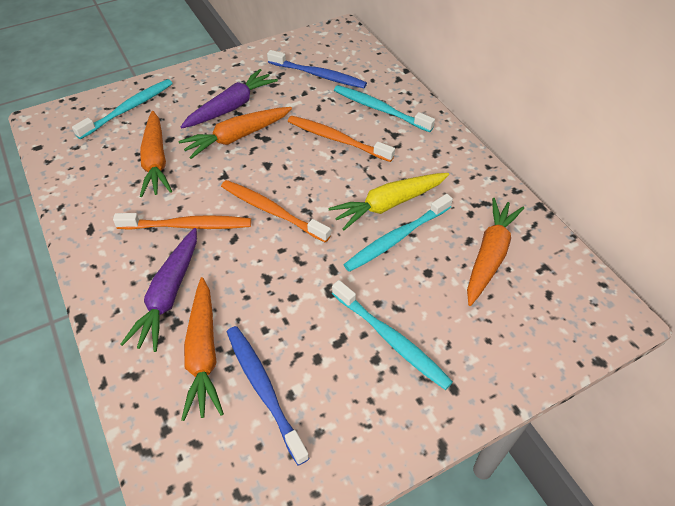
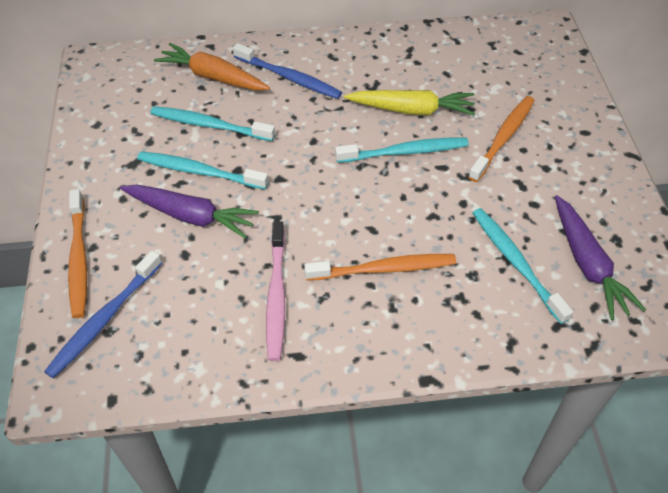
orange carrot: [140,111,172,197] [178,107,292,159] [181,277,224,421] [467,198,524,306] = 4 -> [154,43,270,91] = 1
pink toothbrush: none = 0 -> [266,221,285,361] = 1

